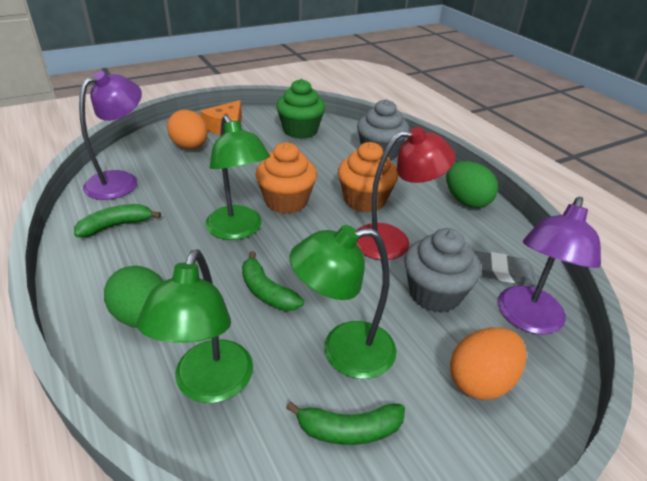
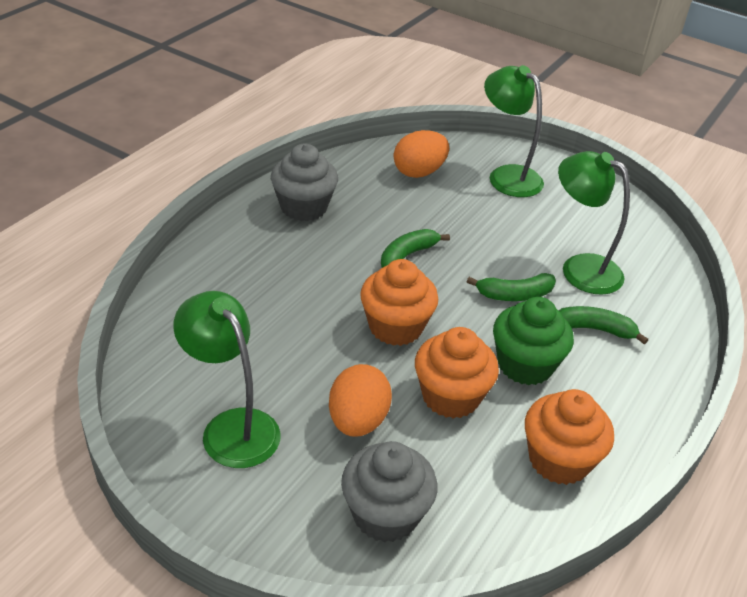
green egg: [104,266,164,328] [446,161,498,208] = 2 -> none = 0
grey eraser: [473,250,536,286] = 1 -> none = 0
orange cheese: [200,100,242,135] = 1 -> none = 0
orange cupcake: [255,142,317,214] [338,142,398,212] = 2 -> [360,259,438,346] [415,327,499,419] [525,389,614,485] = 3
purple lamp: [79,71,142,200] [498,197,601,335] = 2 -> none = 0
red lamp: [356,127,456,260] = 1 -> none = 0

